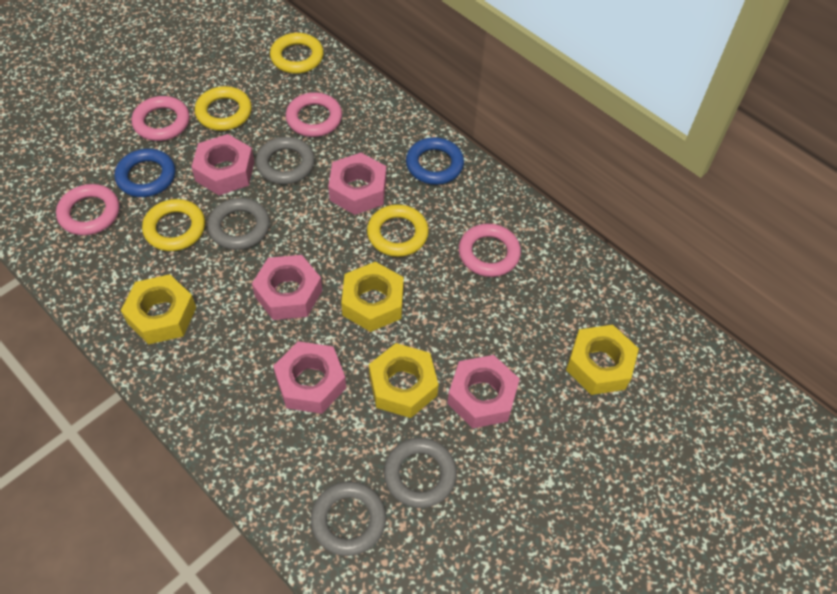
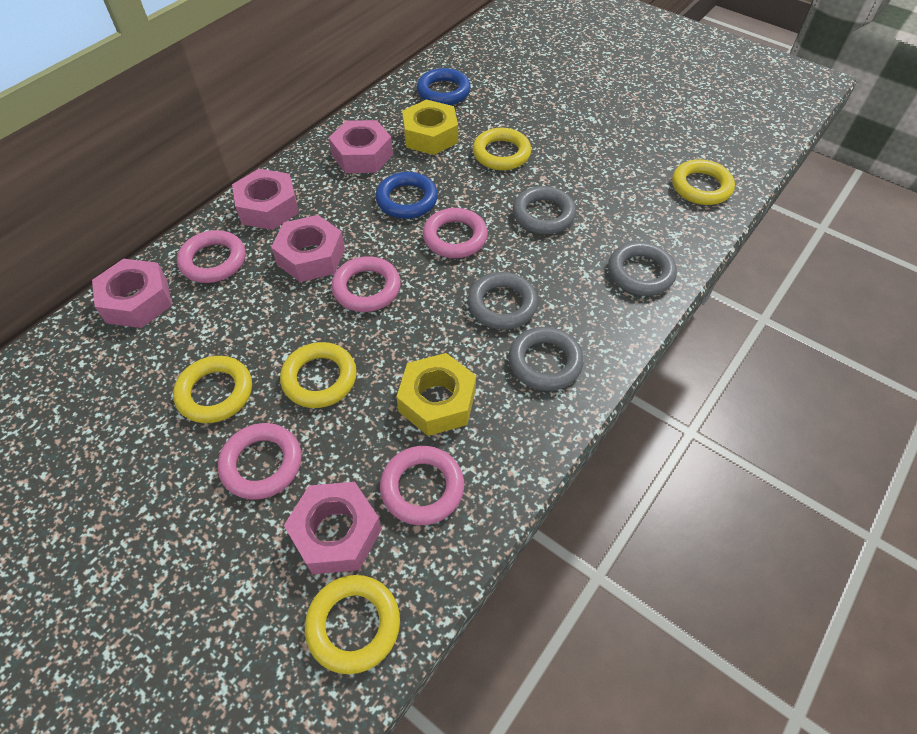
pink ring: [56,184,120,235] [132,96,190,141] [286,92,342,137] [459,224,521,277] = 4 -> [177,230,245,283] [218,423,302,500] [331,256,401,312] [380,446,464,525] [423,208,488,258] = 5
yellow nut: [121,274,196,345] [341,262,404,332] [369,343,439,418] [566,325,639,395] = 4 -> [396,353,476,436] [402,99,458,155] = 2
yellow ring: [142,199,205,251] [195,86,252,131] [270,33,324,74] [367,204,429,257] = 4 -> [173,356,252,423] [280,342,357,408] [305,575,400,674] [473,128,531,170] [672,159,735,205] = 5

